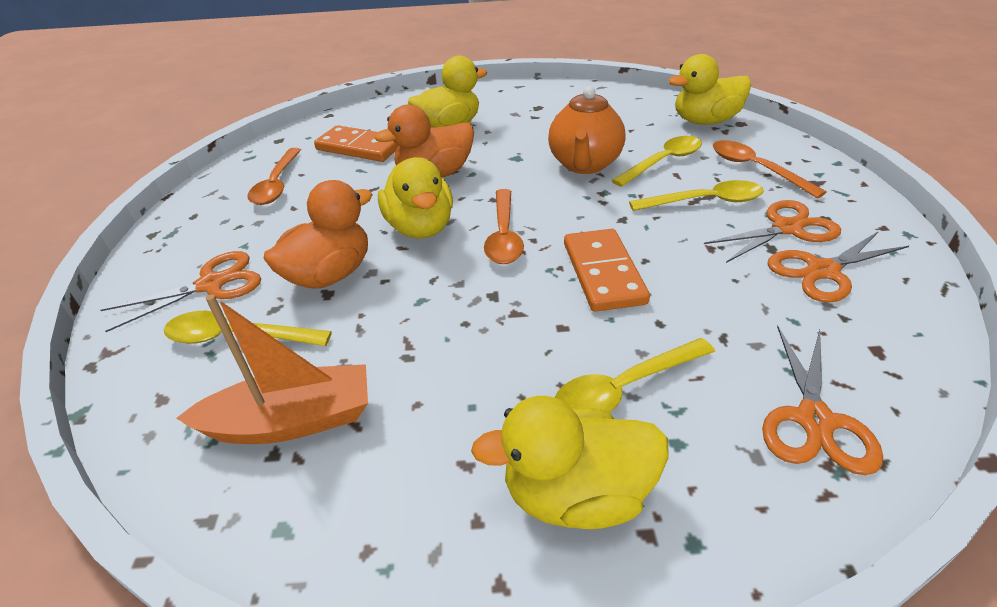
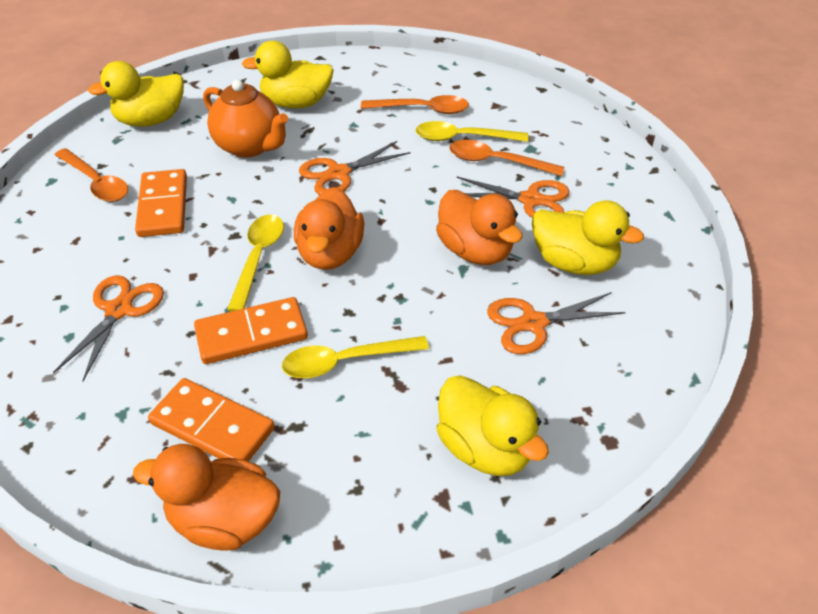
orange boat: [176,294,368,444] = 1 -> none = 0
orange domino: [314,125,399,162] [564,229,650,312] = 2 -> [135,169,187,237] [148,378,275,461] [194,297,308,364] = 3
orange duck: [263,180,373,289] [374,104,474,178] = 2 -> [133,444,280,551] [294,187,365,270] [436,190,523,265] = 3
yellow spoon: [164,311,332,346] [554,338,715,412] [611,136,702,187] [629,180,764,211] = 4 -> [227,215,284,311] [282,336,429,379] [415,121,528,142] = 3

